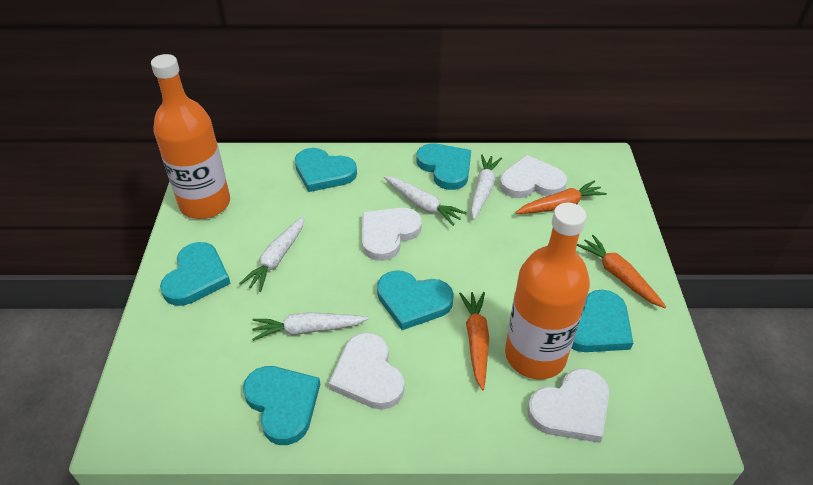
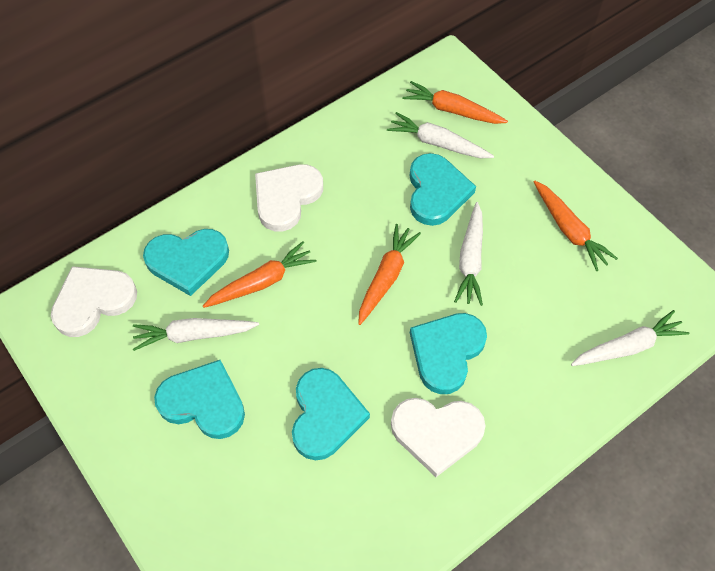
orange bottle: [151,54,230,219] [505,203,590,379] = 2 -> none = 0
orange carrot: [459,292,489,390] [515,180,607,214] [577,235,666,308] = 3 -> [203,241,317,308] [358,224,421,325] [402,81,508,124] [534,181,618,271] = 4
turquoise heart: [160,242,231,306] [243,366,320,445] [295,148,357,192] [377,270,454,330] [416,143,471,190] [571,290,633,352] = 6 -> [143,229,229,296] [154,360,245,439] [292,368,370,461] [410,153,476,226] [410,313,487,394] = 5
white heart: [329,333,405,410] [362,208,422,261] [500,155,567,198] [527,368,609,443] = 4 -> [51,266,137,337] [255,164,323,232] [391,398,485,477] = 3

